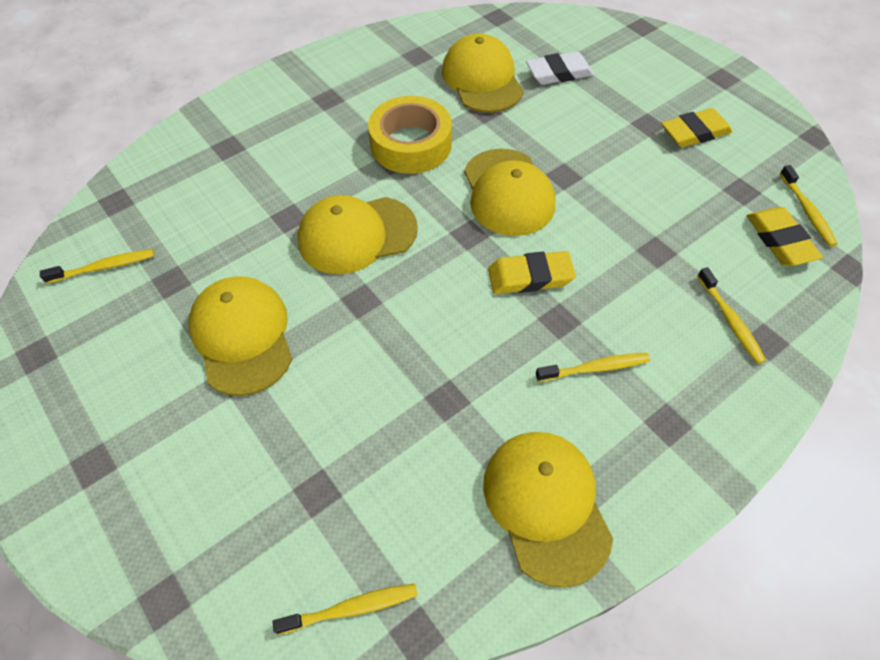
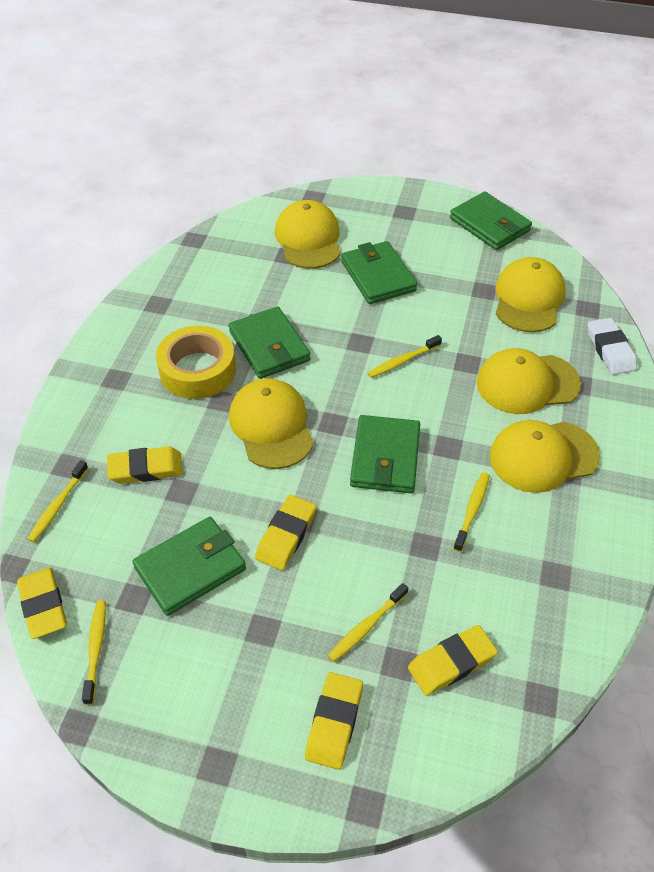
green wallet: none = 0 -> [132,517,246,616] [229,306,310,379] [341,241,417,304] [350,415,420,493] [450,192,532,250] = 5
yellow eraser: [488,251,576,294] [661,108,732,147] [747,207,823,266] = 3 -> [17,568,67,639] [107,446,183,484] [255,495,317,570] [305,672,363,770] [408,625,498,696] = 5

